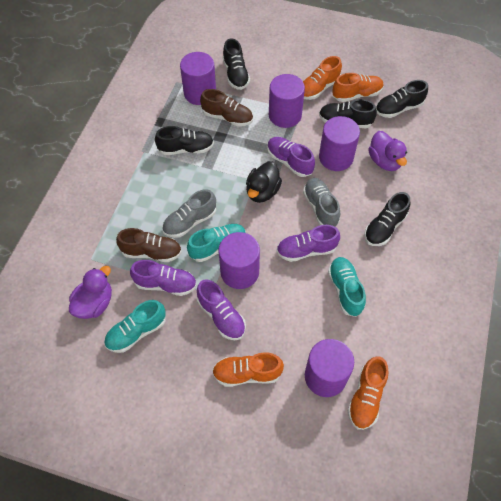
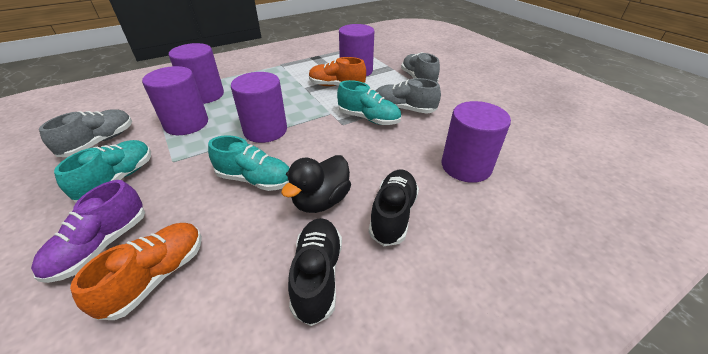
black shoe: [155,126,214,155] [223,38,250,90] [319,99,377,128] [364,192,410,246] [376,80,428,118] = 5 -> [288,218,342,326] [369,170,419,246] = 2
brown shoe: [116,228,182,262] [200,89,253,127] = 2 -> none = 0
grey shoe: [162,189,216,238] [303,178,340,227] = 2 -> [39,109,132,157] [375,78,441,114] [401,52,440,83] = 3
orange shoe: [212,352,284,387] [303,56,342,100] [332,73,384,102] [348,356,388,430] = 4 -> [70,223,202,320] [309,57,366,86] = 2
purple duck: [69,266,112,319] [368,131,407,171] = 2 -> none = 0
purple shoe: [130,260,197,296] [197,280,246,340] [267,137,315,177] [276,225,340,262] = 4 -> [31,180,145,283] = 1

